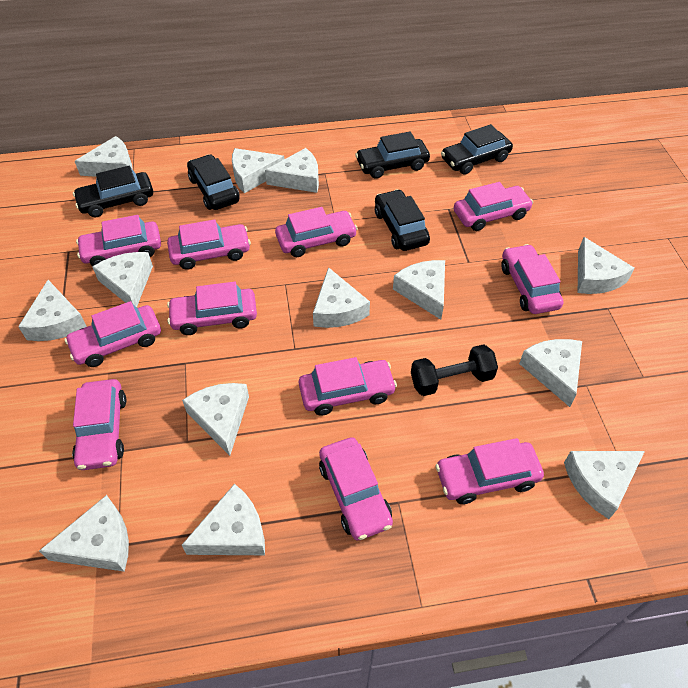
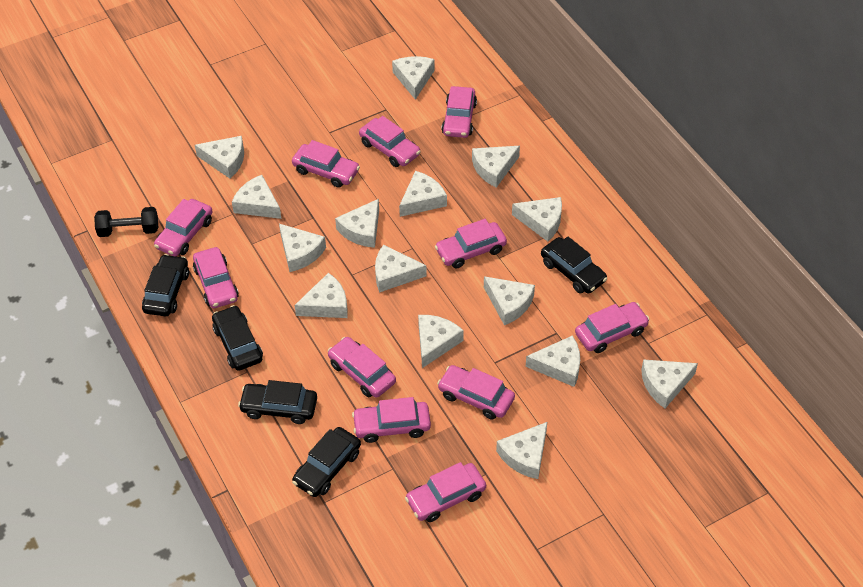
white cheese: [18,280,87,341] [39,495,129,572] [75,136,132,177] [92,252,153,307] [182,383,249,456] [182,484,265,555] [232,148,284,193] [265,148,319,193] [313,267,370,328] [393,260,445,320] [519,339,582,407] [564,451,645,519] [578,237,634,294] = 13 -> [195,136,244,178] [232,175,281,219] [279,224,326,272] [294,273,348,318] [335,199,379,248] [375,245,427,293] [392,56,435,100] [399,171,447,217] [418,315,464,368] [472,146,520,188] [484,276,535,325] [496,422,547,479] [512,197,562,241] [526,335,580,387] [641,359,698,408] = 15

